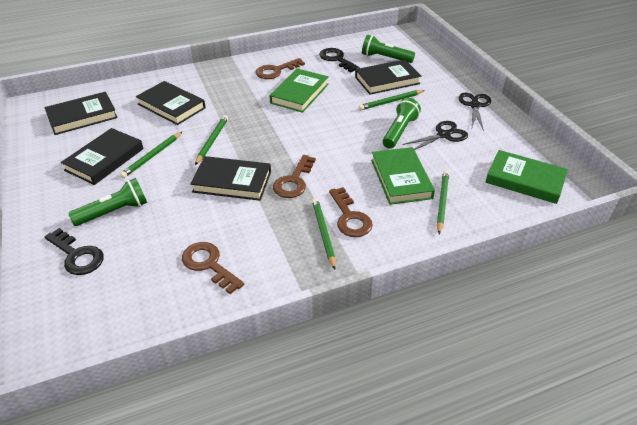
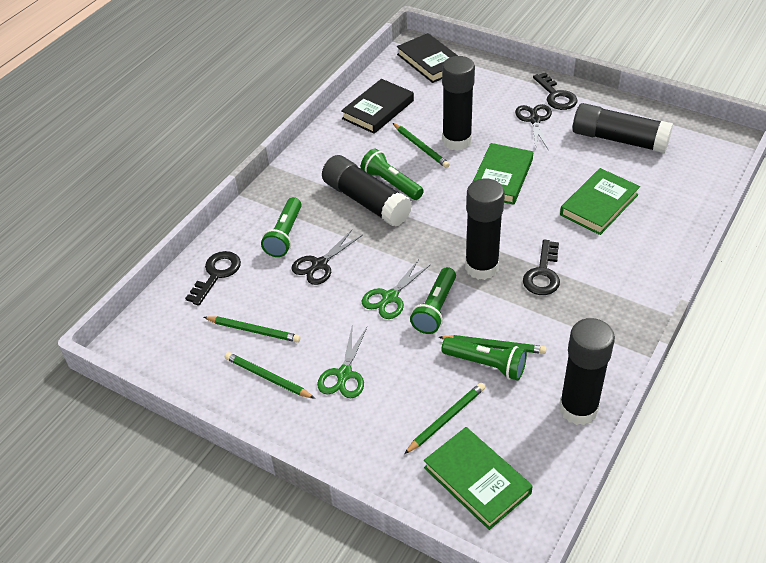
black book: [45,92,118,135] [61,128,144,185] [136,81,206,125] [190,156,271,201] [355,59,421,95] = 5 -> [341,79,414,134] [397,33,458,83] = 2
black glue stick: none = 0 -> [322,155,412,226] [442,56,475,151] [465,178,505,280] [559,318,615,425] [573,103,673,153] = 5
black key: [45,228,104,275] [319,48,360,72] = 2 -> [185,251,241,306] [523,240,560,295] [533,73,577,110] = 3
brown key: [182,242,244,294] [256,58,305,79] [273,155,316,198] [329,187,373,237] = 4 -> none = 0
green flashlight: [68,178,147,226] [362,35,415,63] [383,98,421,148] = 3 -> [261,197,302,257] [361,148,424,200] [410,267,456,334] [441,337,527,381] = 4
green scissors: none = 0 -> [317,327,367,398] [362,259,431,319] = 2

